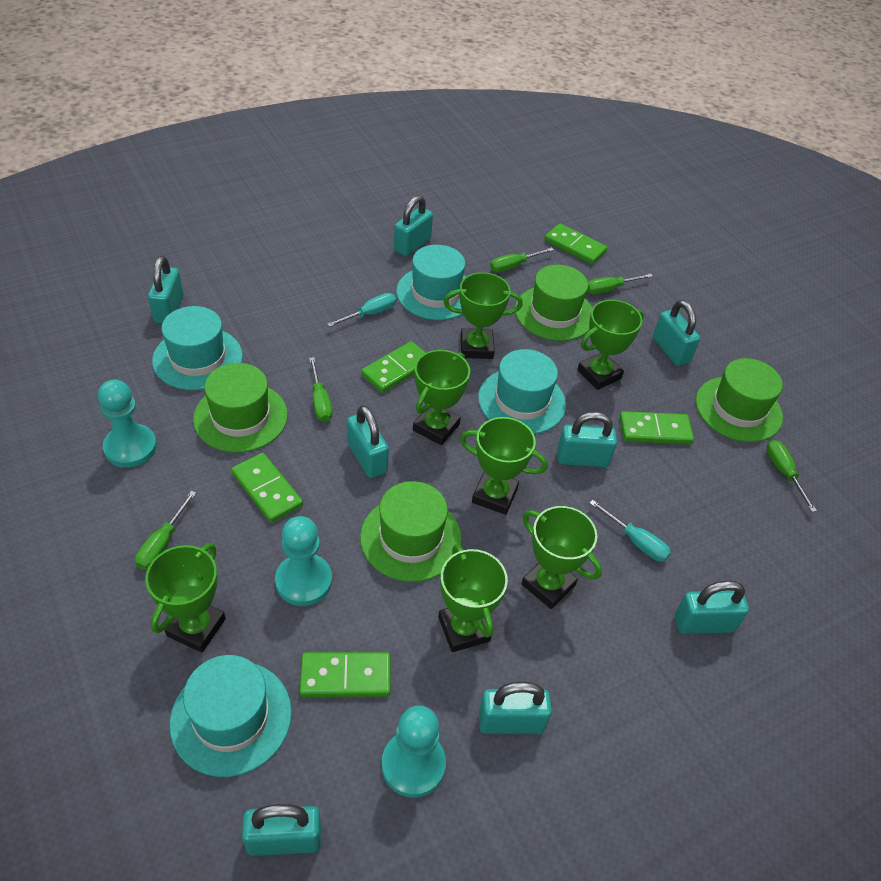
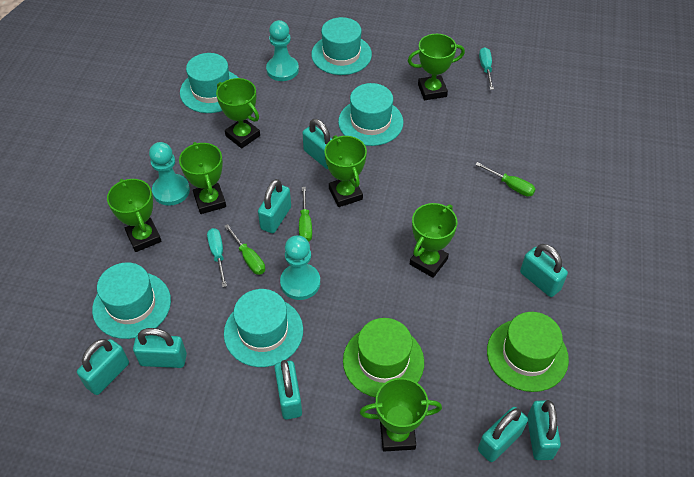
green domino: [231,453,303,523] [300,652,391,697] [361,341,426,393] [544,223,607,264] [620,411,694,444] = 5 -> none = 0
green hat: [193,363,288,453] [360,481,462,582] [515,265,592,341] [696,358,783,442] = 4 -> [343,318,424,398] [487,312,569,392] = 2
green screwdriver: [135,491,196,570] [309,357,332,422] [490,247,554,272] [587,273,653,294] [766,440,817,512] = 5 -> [224,224,265,275] [299,187,312,242] [475,162,536,197] = 3
turquoise hat: [152,306,243,390] [170,655,292,777] [396,245,466,320] [478,349,566,434] = 4 -> [92,262,171,339] [180,53,238,113] [224,289,303,367] [311,17,372,75] [338,83,403,146] = 5

